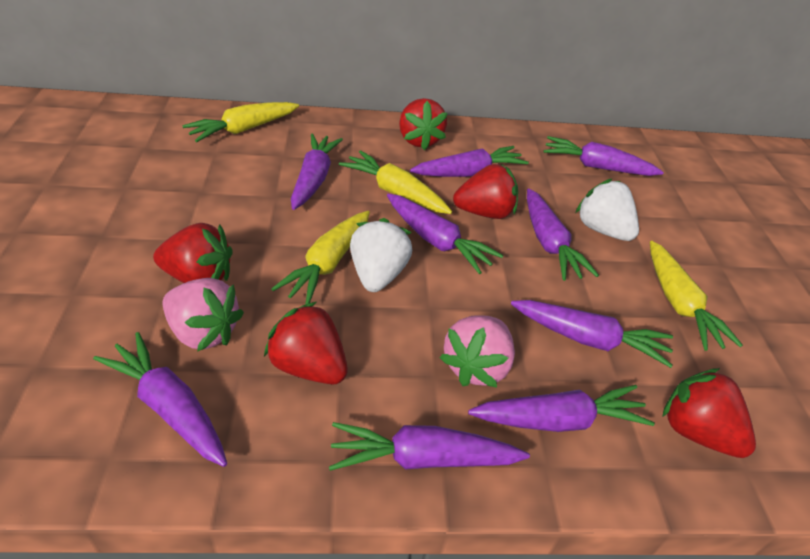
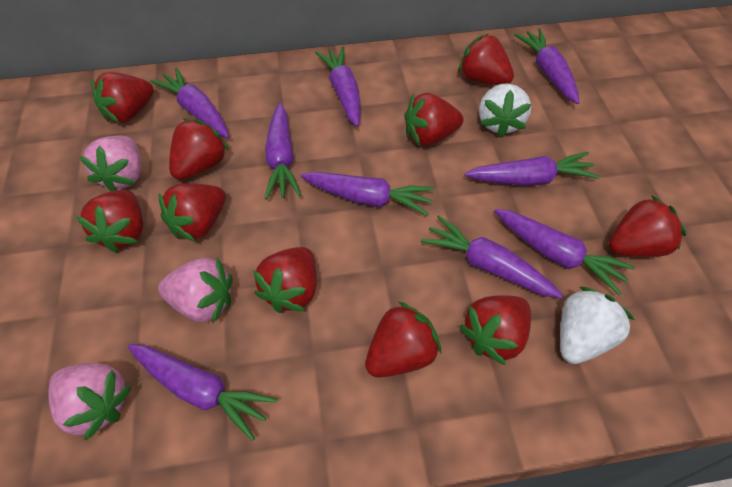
pink strawberry: [163,278,244,352] [439,316,515,388] = 2 -> [48,363,131,440] [79,136,141,191] [158,257,232,323] = 3
red strawberry: [153,223,233,283] [264,302,348,384] [399,98,447,150] [453,164,518,219] [662,368,756,458] = 5 -> [76,190,143,253] [91,72,154,123] [159,183,226,242] [169,119,229,180] [253,247,317,313] [365,302,441,378] [404,93,464,146] [459,34,514,85] [460,296,531,365] [609,195,686,257] = 10
yellow carrot: [182,102,299,142] [271,211,370,304] [339,150,452,214] [650,241,743,351] = 4 -> none = 0

